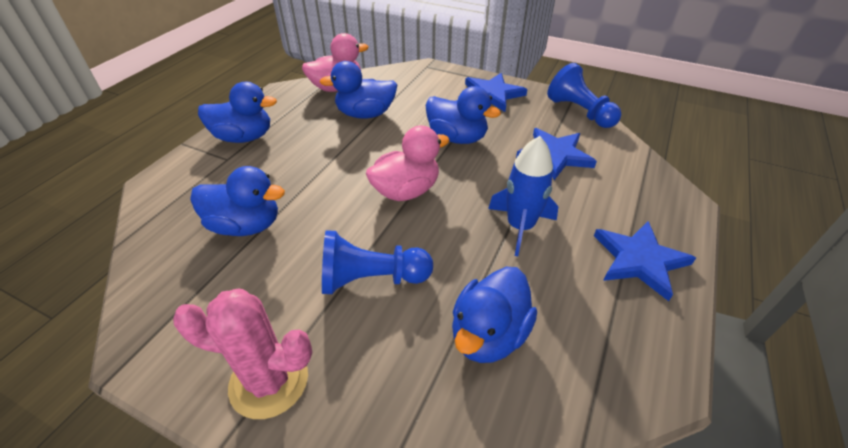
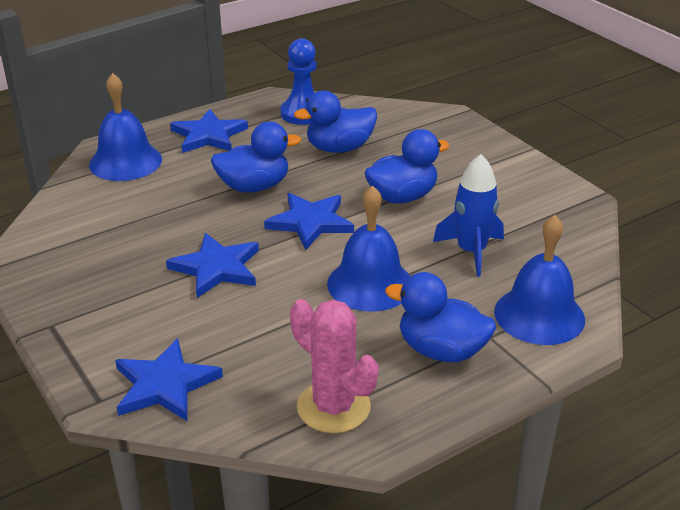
blue bell: none = 0 -> [89,73,162,181] [327,185,410,312] [494,215,585,345] = 3
blue duck: [190,166,285,236] [198,82,277,143] [319,61,397,119] [425,86,501,144] [452,267,537,363] = 5 -> [211,122,301,193] [294,91,377,153] [364,129,450,204] [385,272,496,362] = 4
blue pawn: [322,230,433,294] [547,63,621,128] = 2 -> [281,38,317,125] = 1
blue star: [465,73,527,112] [516,128,597,180] [594,221,696,301] = 3 -> [115,338,223,421] [166,233,259,298] [170,109,248,153] [264,193,354,250] = 4
pink duck: [302,33,369,92] [366,125,450,201] = 2 -> none = 0

